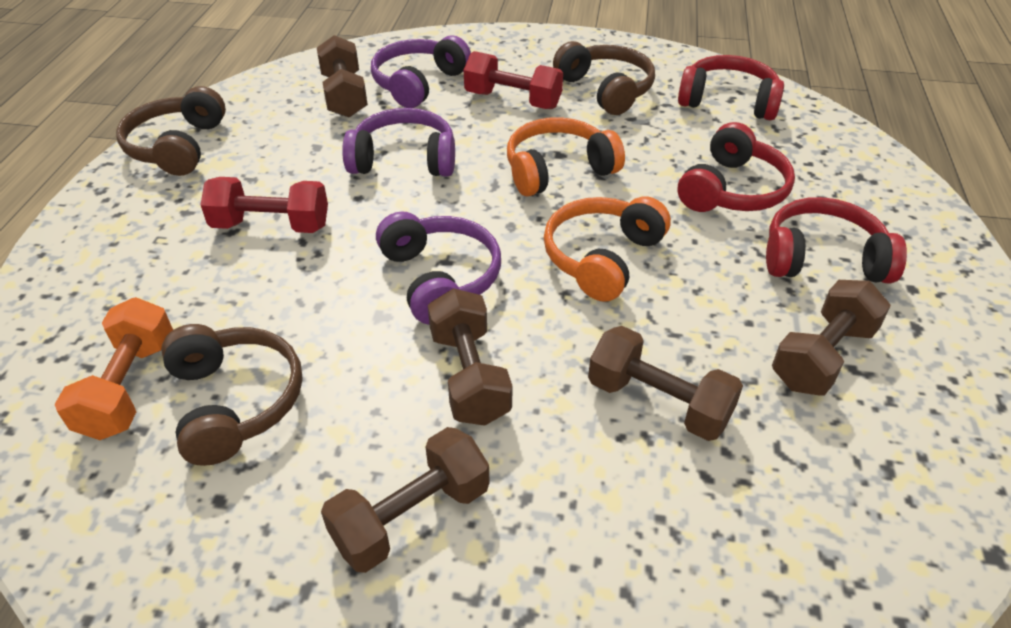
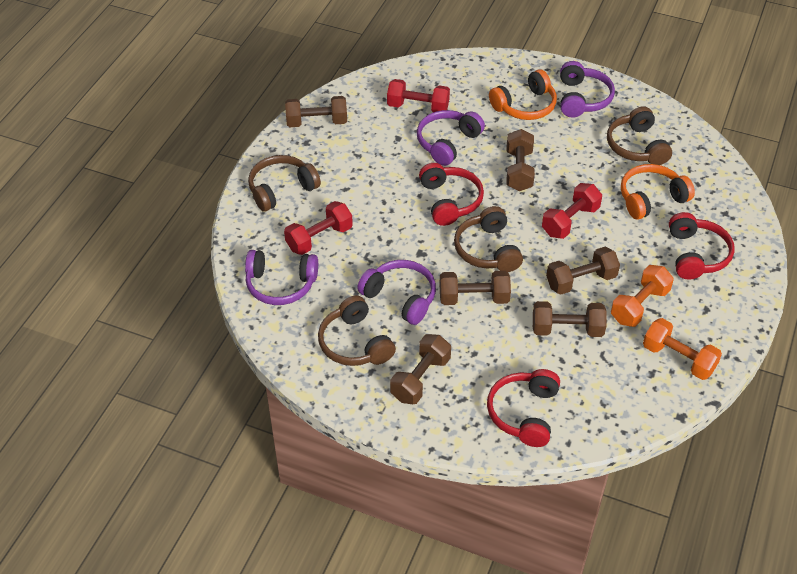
brown dumbbell: [317,35,368,117] [321,427,490,573] [428,288,512,426] [588,326,743,441] [772,280,891,396] = 5 -> [285,96,347,127] [390,334,451,404] [440,270,511,305] [506,129,535,191] [533,301,607,337] [546,247,620,295] = 6
brown headphones: [116,86,226,176] [161,324,303,466] [553,41,655,115] = 3 -> [248,155,321,212] [318,295,396,366] [454,206,523,272] [607,106,672,165] = 4
orange dumbbell: [55,297,173,440] = 1 -> [611,265,674,327] [643,318,722,380] = 2
purple headphones: [342,108,455,176] [371,35,471,108] [376,211,501,325] = 3 -> [245,250,318,305] [357,260,436,325] [417,110,485,166] [560,61,615,118] = 4
red dumbbell: [200,177,328,233] [464,51,563,109] = 2 -> [284,201,353,255] [387,79,450,112] [542,183,602,239] = 3

